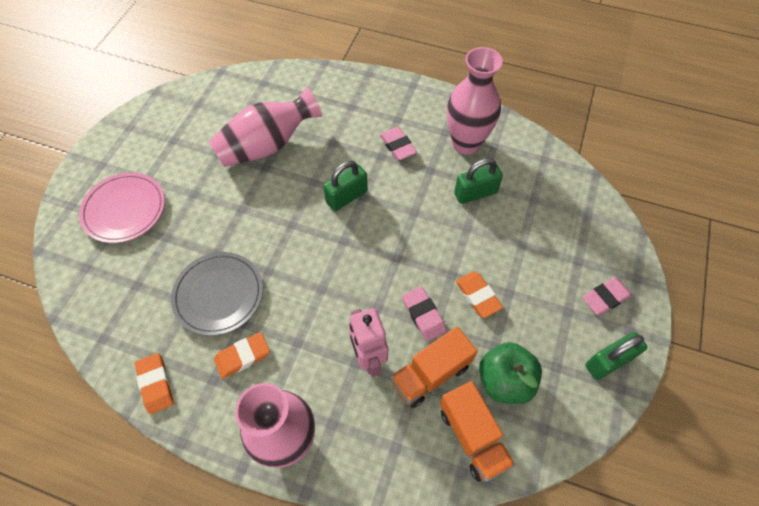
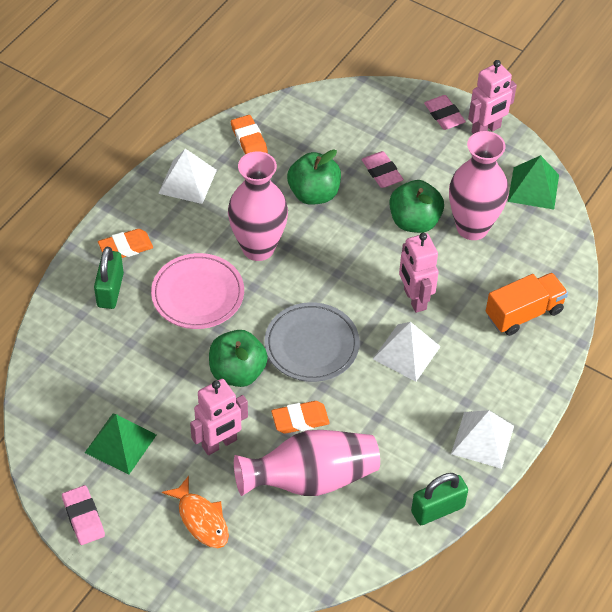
green apple: [479,342,542,404] = 1 -> [209,330,268,387] [287,149,341,205] [389,180,444,233] = 3
green padlock: [323,161,368,211] [454,158,503,204] [585,332,647,380] = 3 -> [94,247,124,309] [411,473,468,525] = 2
green pyramid: none = 0 -> [85,414,156,475] [508,155,559,210] = 2
orange fish: none = 0 -> [162,476,229,548] = 1
orange truck: [390,326,478,408] [440,381,515,482] = 2 -> [486,273,568,336] = 1
pink robot: [349,308,388,377] = 1 -> [190,379,248,455] [399,233,439,313] [468,60,517,134] = 3
white pyramid: none = 0 -> [158,149,217,204] [373,322,441,382] [451,410,514,469] = 3

